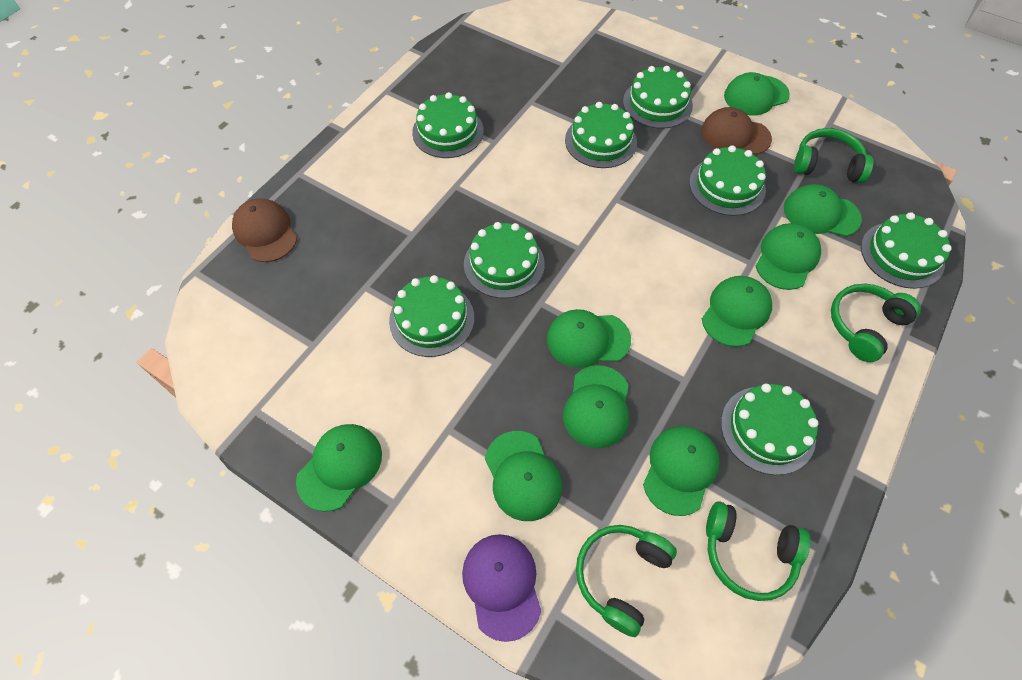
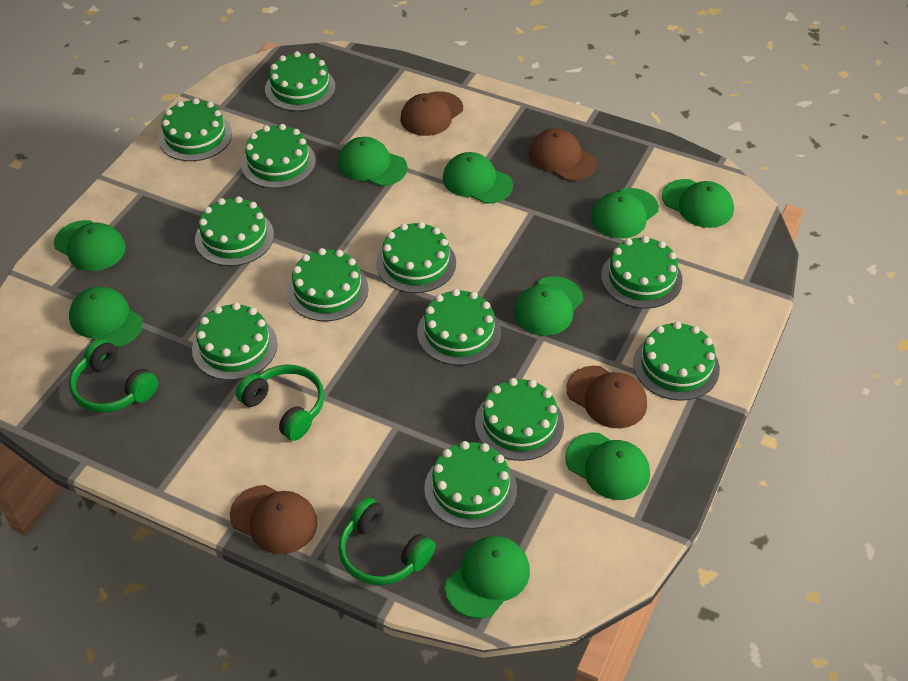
brown cap: [232,198,297,262] [701,107,772,155] = 2 -> [230,485,318,554] [400,91,463,136] [529,128,596,181] [566,366,647,428] = 4
green cake: [389,275,474,357] [412,92,484,158] [464,222,545,298] [565,102,637,168] [623,66,693,129] [689,145,766,216] [721,384,818,475] [861,212,952,289] = 8 -> [158,98,232,161] [192,303,277,380] [195,196,274,266] [241,124,316,189] [265,51,335,111] [287,248,369,321] [376,222,456,293] [417,289,501,365] [424,441,517,529] [475,378,564,461] [601,236,683,309] [633,321,720,401] = 12
green headphones: [576,525,677,637] [706,501,810,601] [794,128,873,183] [831,284,921,362] = 4 -> [69,338,158,413] [236,365,324,441] [339,497,436,585] = 3
purple cap: [462,534,541,642] = 1 -> none = 0

